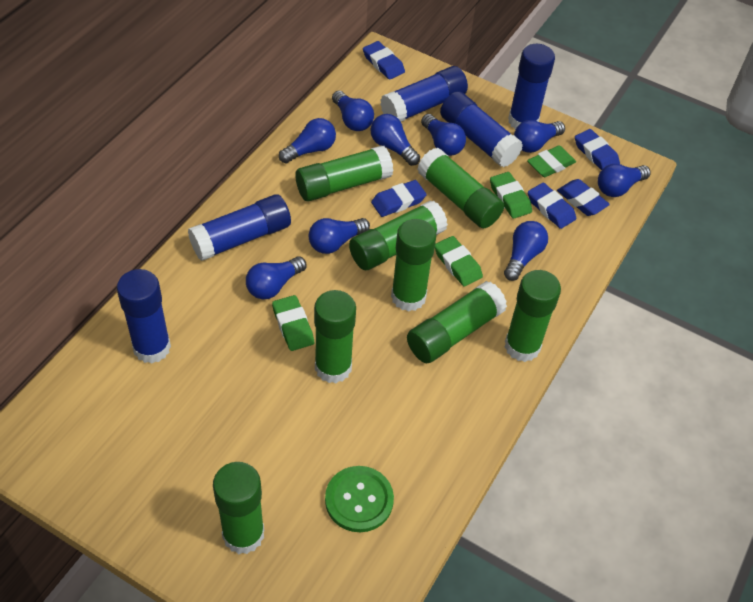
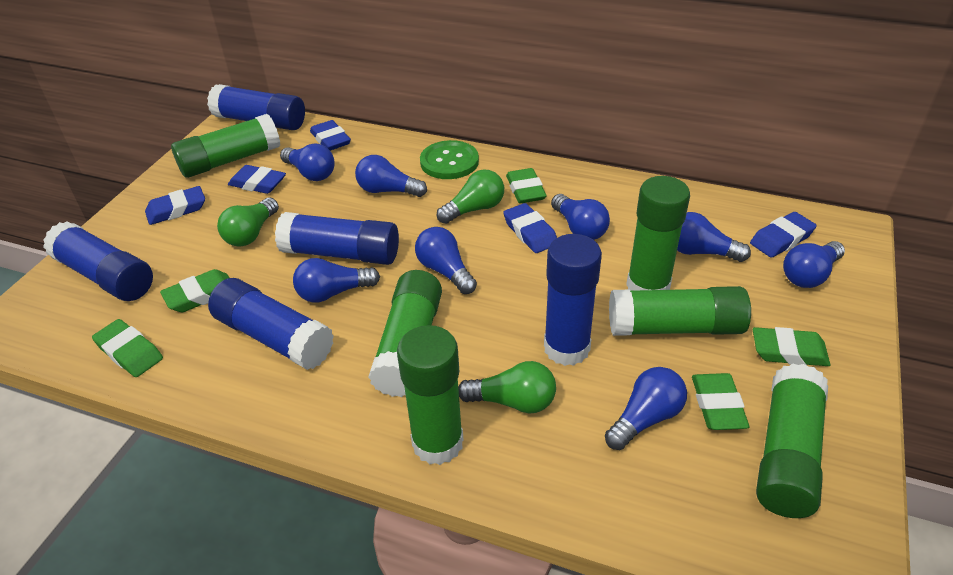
blue light bulb: [246,256,306,299] [279,118,336,163] [309,218,370,254] [332,91,374,131] [370,114,420,166] [421,114,466,156] [504,221,548,281] [514,120,565,153] [598,164,651,197] = 9 -> [280,143,335,181] [293,258,380,303] [355,155,427,197] [415,227,477,294] [551,194,610,240] [605,367,687,450] [677,212,751,262] [783,241,845,288] = 8
green eraser: [272,295,314,351] [435,236,483,287] [490,172,532,219] [527,145,576,177] = 4 -> [92,319,163,377] [160,269,229,312] [506,168,547,203] [692,373,749,430] [753,327,830,366] = 5
green glue stick: [213,462,264,554] [296,146,394,201] [314,290,356,383] [349,200,448,270] [391,219,437,311] [407,281,507,363] [417,148,504,228] [505,270,561,362] = 8 -> [171,114,280,178] [368,270,442,397] [397,325,463,465] [609,286,751,336] [626,176,690,291] [756,364,828,518] = 6
green light bulb: none = 0 -> [217,198,279,247] [436,170,504,224] [458,361,556,414] = 3

